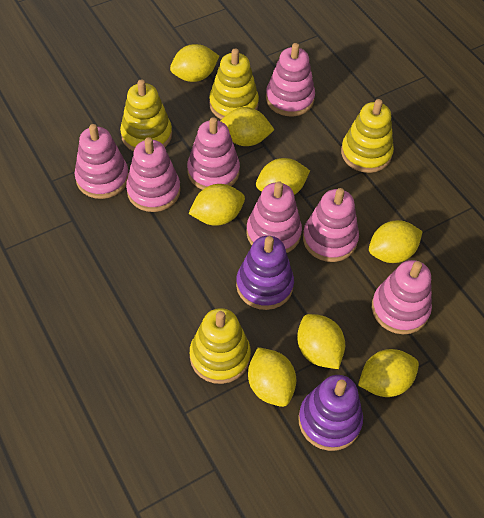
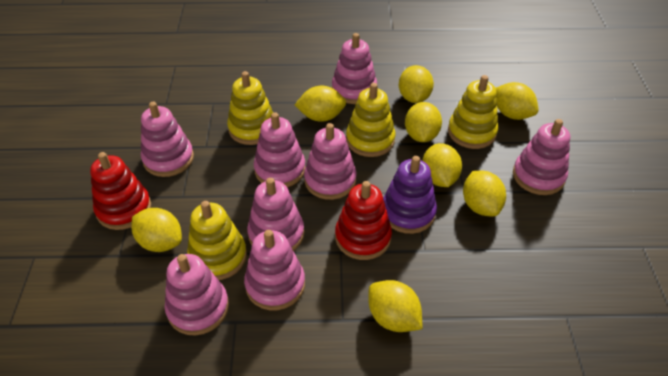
pink stacking toy: [75,124,129,199] [126,137,181,212] [187,117,240,190] [246,181,302,253] [266,43,315,116] [303,188,359,262] [372,260,432,334] = 7 -> [141,102,194,177] [165,254,229,336] [244,230,305,310] [247,178,304,251] [254,112,305,187] [304,123,356,200] [332,33,377,104] [513,119,570,195] = 8
purple stacking toy: [236,236,294,310] [298,375,363,451] = 2 -> [383,156,437,234] = 1
red stacking toy: none = 0 -> [90,152,151,230] [335,181,392,260] = 2

